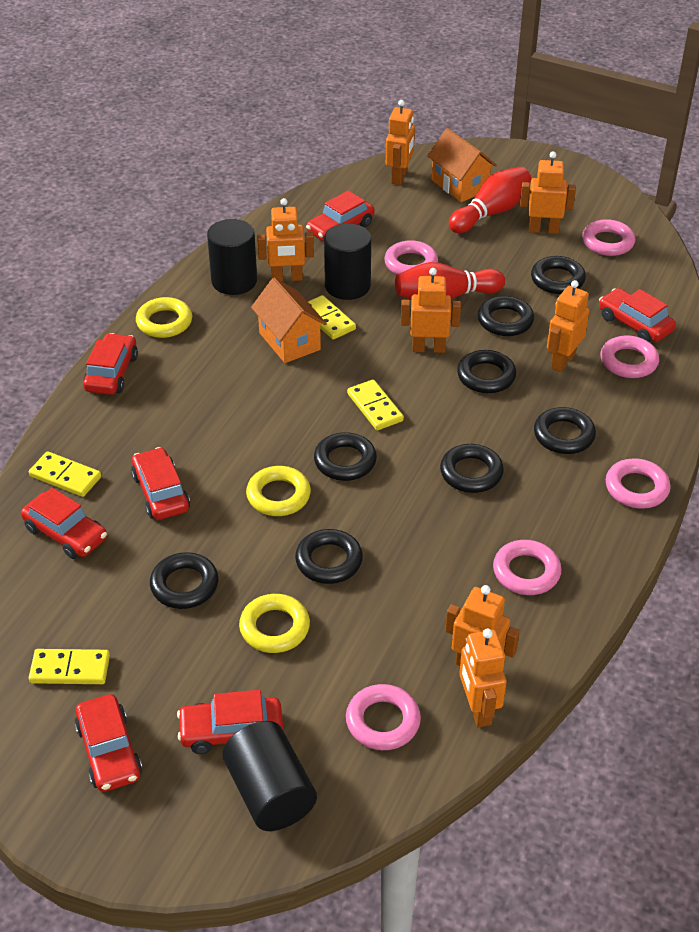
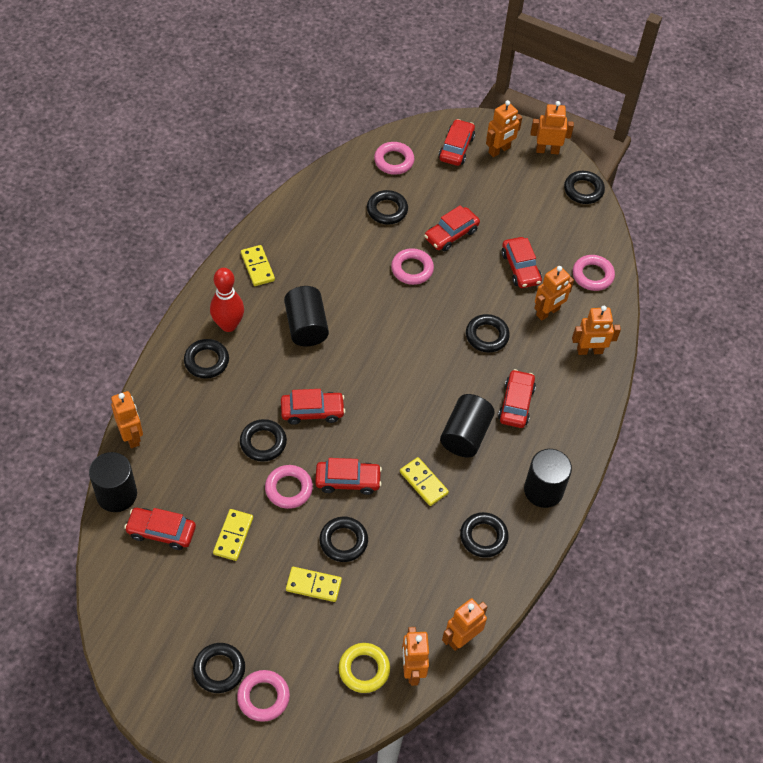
black cylinder: [207,219,257,295] [222,721,317,831] [324,224,371,300] = 3 -> [89,452,137,512] [284,286,329,346] [440,394,495,457] [524,449,572,508] = 4
orange house: [251,278,327,363] [427,128,497,202] = 2 -> none = 0
pink ring: [346,684,421,750] [384,240,438,275] [493,540,561,595] [582,219,635,256] [600,335,659,378] [606,458,671,509] = 6 -> [237,670,290,722] [265,465,313,509] [374,142,414,175] [391,248,434,285] [573,255,615,291] = 5
red bowling pin: [395,262,505,300] [449,167,531,233] = 2 -> [210,268,244,332] = 1
yellow ring: [136,297,192,338] [239,594,310,653] [246,466,311,516] = 3 -> [339,643,390,693] = 1

